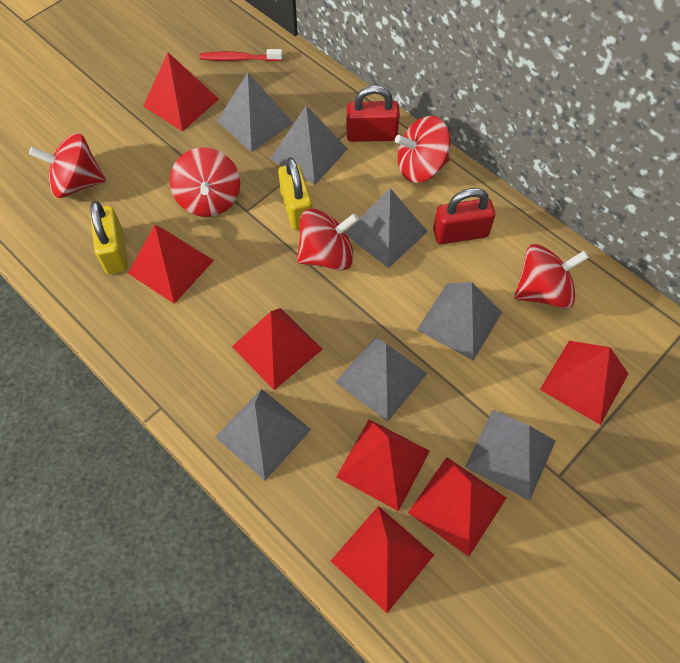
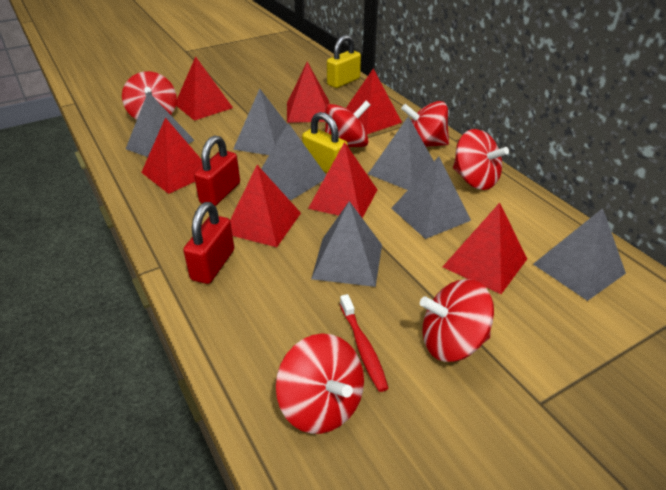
red spinning top: [29,133,106,198] [170,147,240,217] [297,209,359,271] [395,116,451,183] [514,244,589,309] = 5 -> [122,71,177,120] [276,334,364,434] [325,101,370,147] [401,101,449,147] [420,279,494,362] [453,129,509,190] = 6

